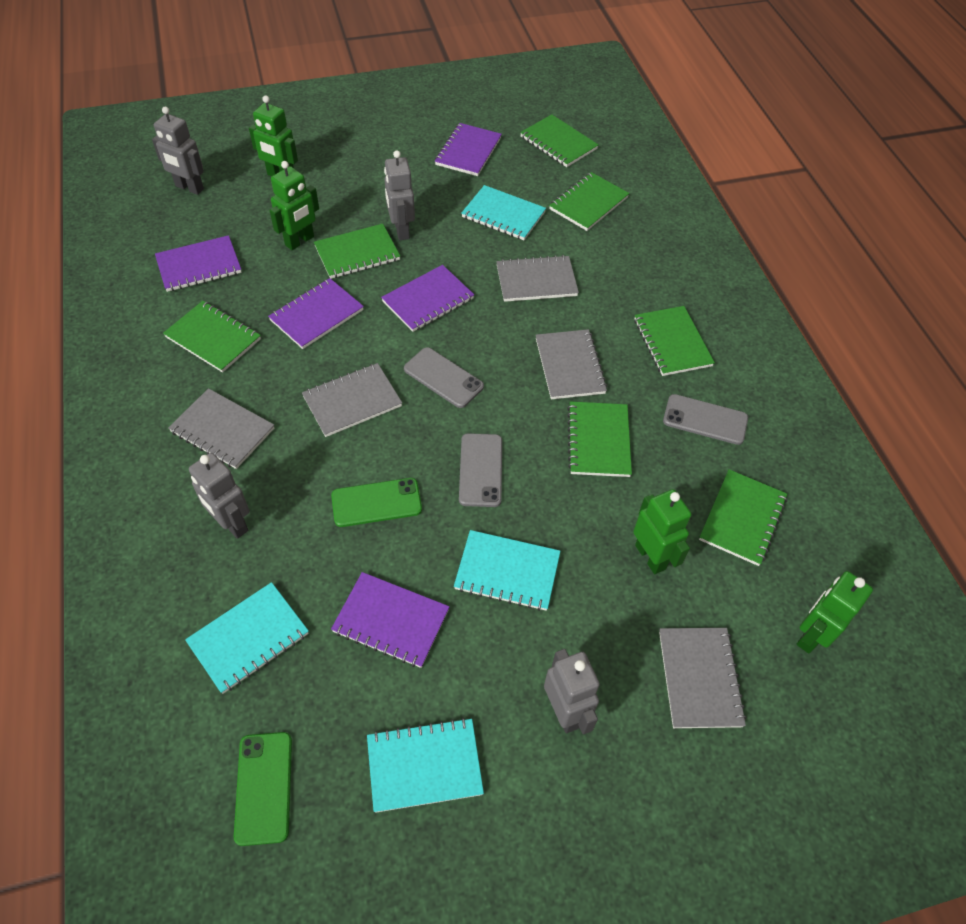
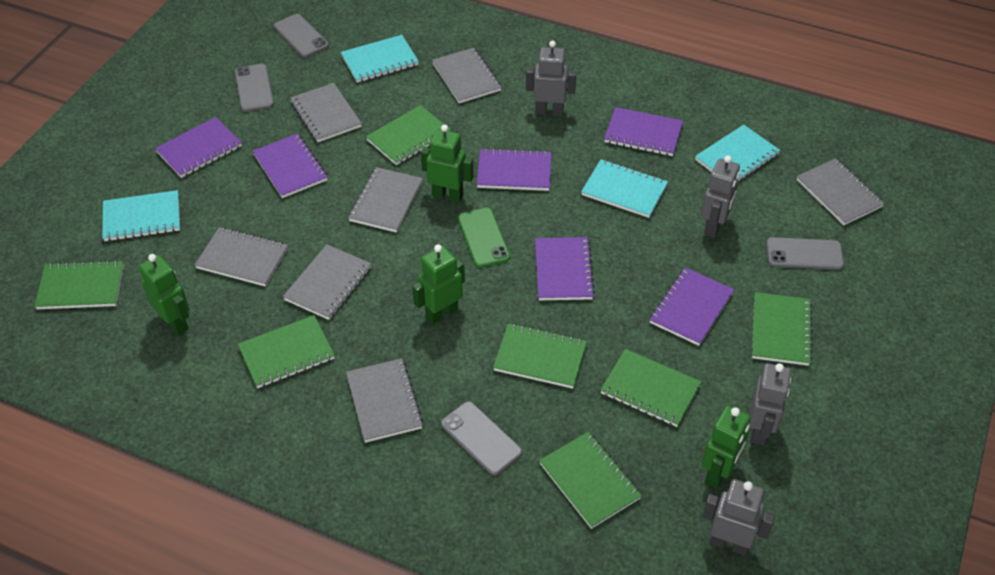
green phone: [234,732,292,846] [331,478,422,527] = 2 -> [458,208,510,268] = 1
grey notebook: [168,388,274,469] [302,363,402,437] [496,255,579,302] [536,329,607,399] [659,628,746,728] = 5 -> [195,227,288,287] [283,244,372,320] [290,83,362,142] [346,358,423,443] [348,167,423,233] [432,48,502,103] [797,158,885,225] = 7
grey phone: [404,347,484,408] [459,433,502,507] [663,394,748,445] = 3 -> [235,64,274,112] [274,14,329,57] [441,401,522,475] [766,237,844,270] = 4
purple notebook: [155,235,242,292] [268,278,364,349] [331,572,450,668] [381,265,474,332] [435,123,502,176] = 5 -> [155,117,242,178] [253,134,328,198] [477,148,551,191] [535,237,595,300] [604,107,683,156] [650,267,734,346] = 6

